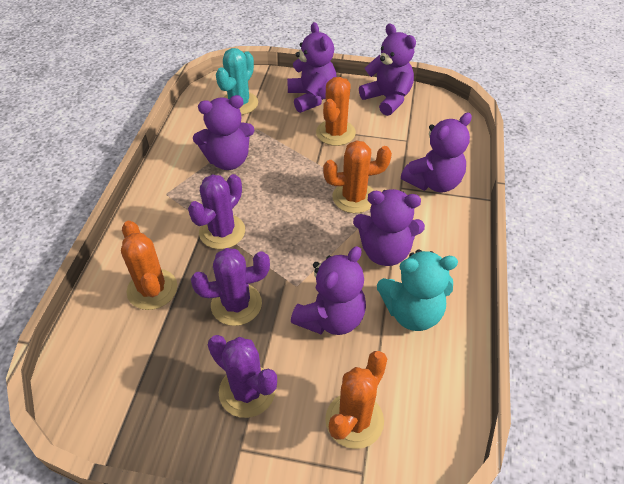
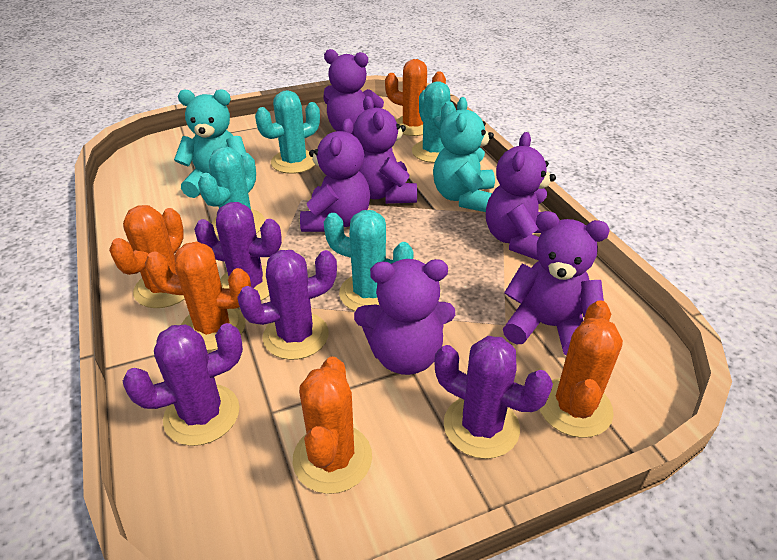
orange cactus: [121,221,177,310] [316,77,356,146] [323,140,392,213] [325,351,387,449] = 4 -> [109,205,185,308] [145,242,251,351] [293,357,372,494] [385,59,446,136] [540,300,623,438] = 5
purple cactus: [188,174,245,249] [191,248,270,326] [208,335,277,418] = 3 -> [123,323,243,446] [194,202,282,301] [237,250,337,360] [434,336,553,459] = 4
turquoise cactus: [216,48,258,115] = 1 -> [198,147,265,237] [255,90,320,174] [324,210,414,311] [412,81,456,163] = 4
turquoise teddy bear: [377,250,458,331] = 1 -> [174,89,246,198] [433,97,495,212] = 2

